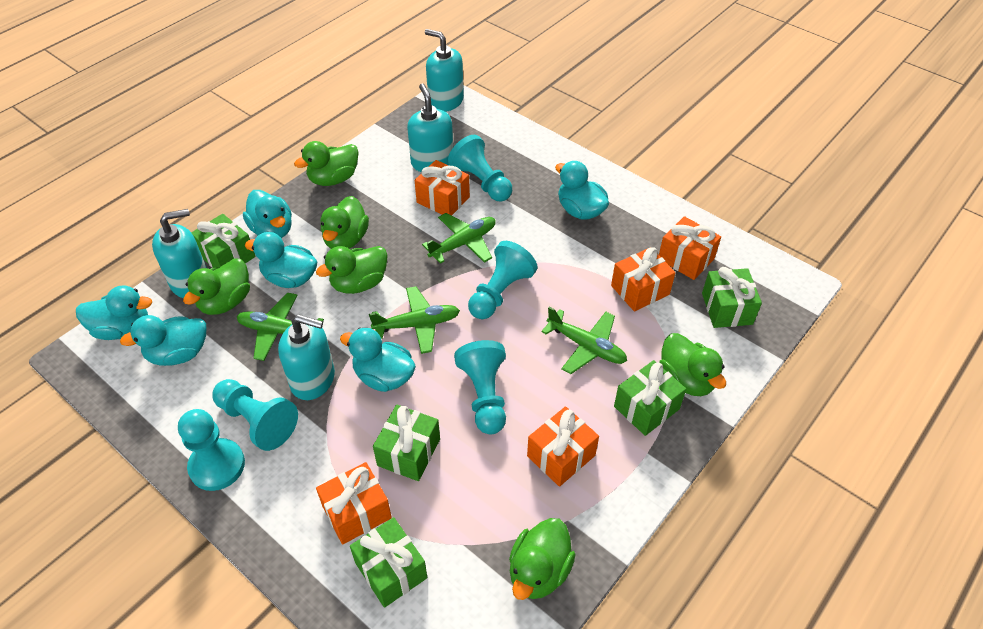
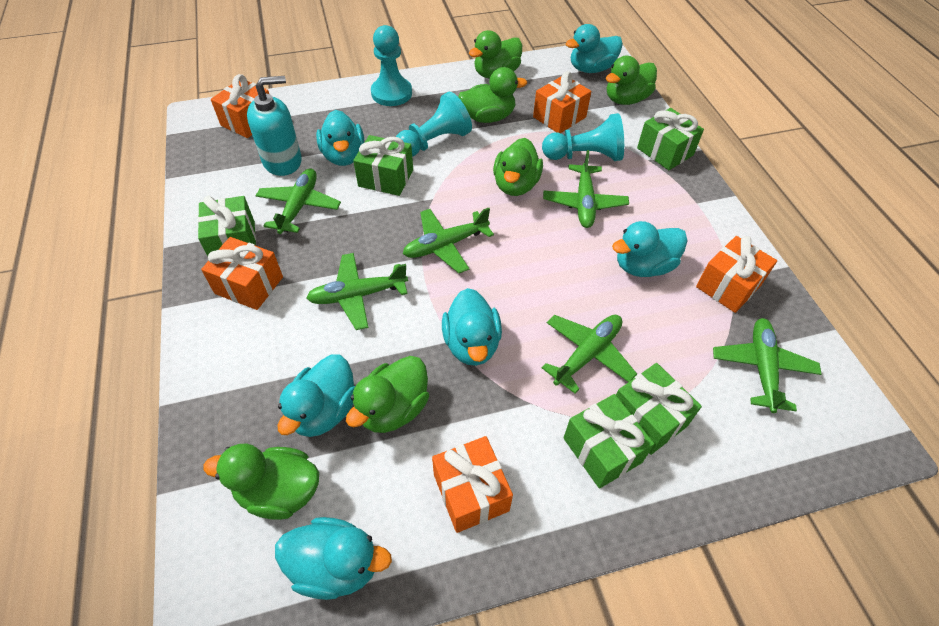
green plane: [237,293,324,361] [369,286,460,354] [422,213,496,264] [541,307,627,374] = 4 -> [256,168,341,234] [306,253,408,330] [403,208,494,273] [542,315,637,393] [543,150,629,228] [713,318,822,413] = 6
turquoise pawn: [178,409,245,491] [213,379,298,451] [448,135,512,202] [454,340,506,434] [468,241,538,319] = 5 -> [371,25,412,106] [396,92,472,157] [542,113,624,161] = 3
turquoise soap dispenser: [152,209,207,298] [278,315,335,400] [407,83,453,172] [425,29,464,112] = 4 -> [247,76,302,176] = 1

